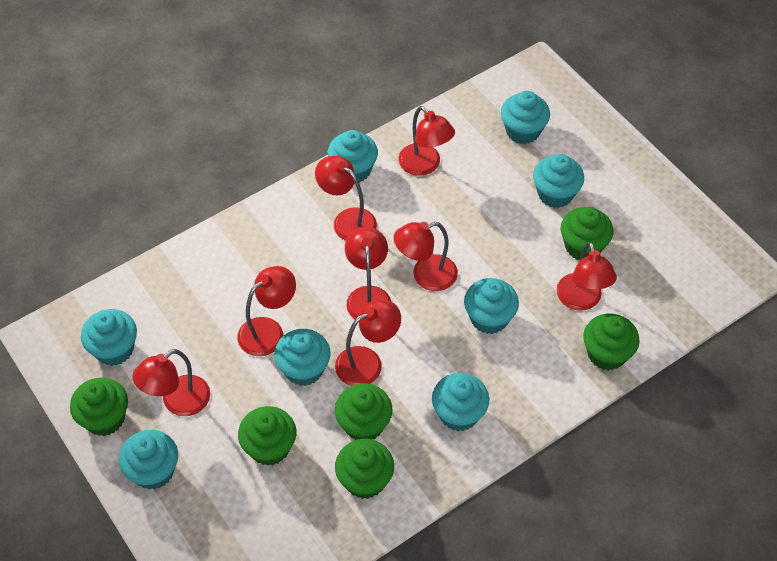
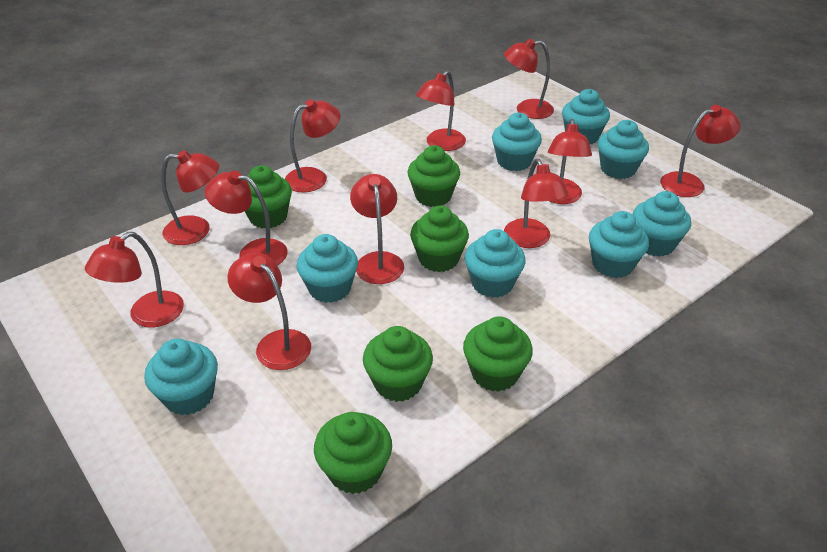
red lamp: [132,349,210,416] [238,266,296,356] [315,156,377,241] [335,299,401,386] [345,227,391,319] [394,222,458,291] [399,106,455,176] [557,242,617,311] = 8 -> [85,232,184,327] [161,150,219,245] [205,170,288,266] [227,253,311,370] [285,99,340,192] [350,174,404,284] [416,70,466,151] [504,39,554,119] [504,159,569,248] [548,119,592,204] [660,105,741,197] = 11

